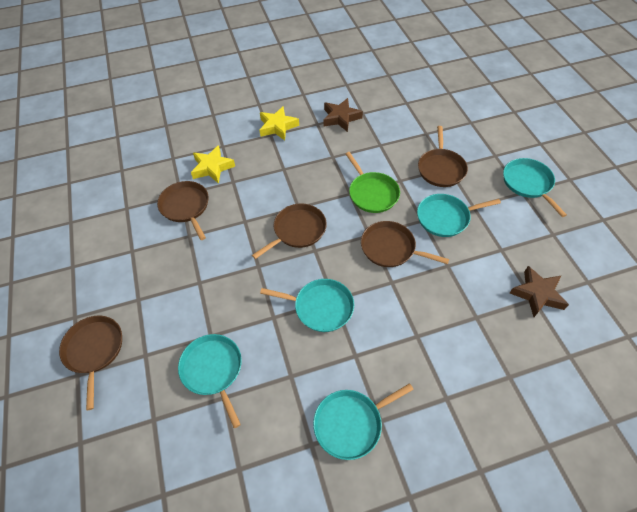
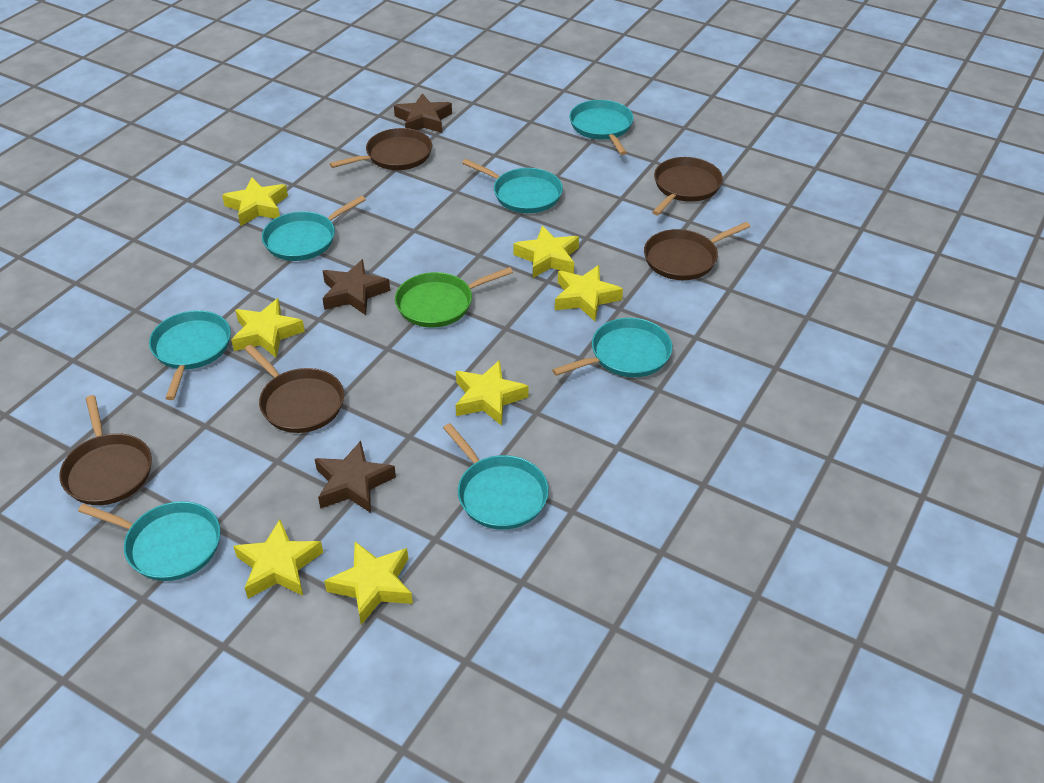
brown star: [323,98,363,132] [510,266,569,317] = 2 -> [315,441,396,513] [322,259,390,315] [394,93,452,133] = 3
turquoise pan: [178,334,242,428] [260,279,354,332] [313,383,414,460] [417,194,501,237] [503,158,567,217] = 5 -> [78,501,221,581] [149,310,231,400] [262,196,366,261] [443,423,549,530] [462,159,563,213] [552,318,672,377] [569,100,633,155] = 7
yellow star: [191,145,235,184] [260,106,299,141] = 2 -> [222,178,288,226] [231,299,305,358] [233,519,323,599] [324,542,413,625] [456,360,528,426] [513,226,579,278] [555,265,623,321] = 7

